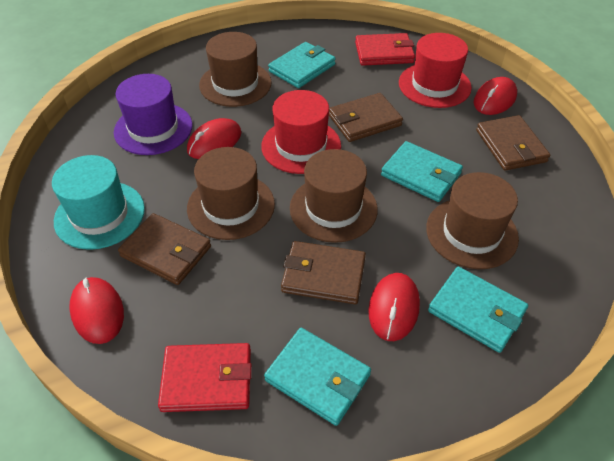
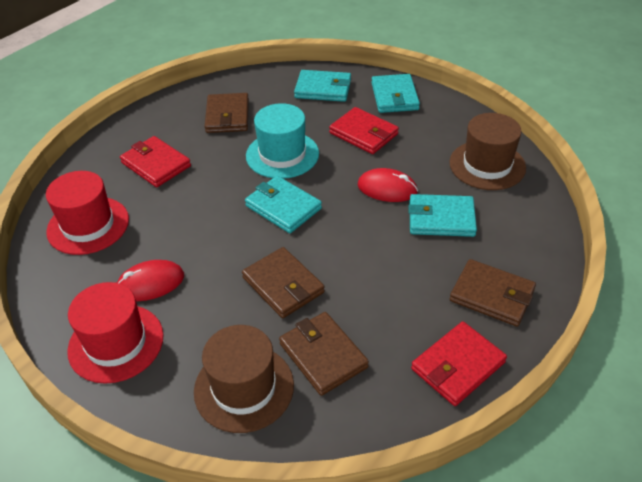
brown hat: [187,147,275,240] [199,32,272,107] [290,149,378,243] [426,172,519,269] = 4 -> [194,325,294,433] [449,113,526,190] = 2
purple hat: [114,74,192,155] = 1 -> none = 0
red mouse: [69,277,124,344] [187,118,241,159] [368,273,420,341] [474,77,517,115] = 4 -> [117,260,184,301] [358,168,418,202] = 2
red wallet: [158,343,252,412] [355,33,415,66] = 2 -> [120,136,191,187] [329,107,399,154] [411,321,507,406] = 3

